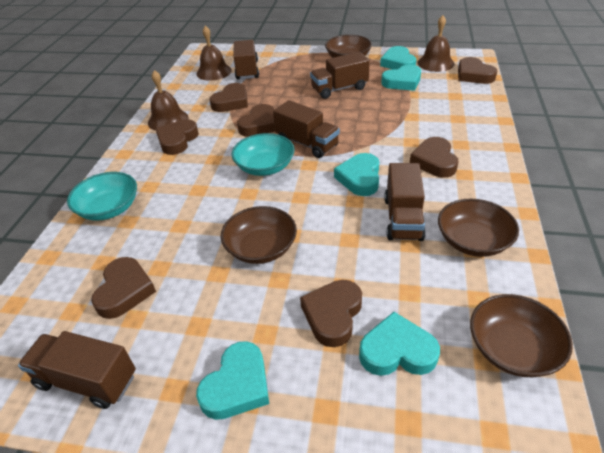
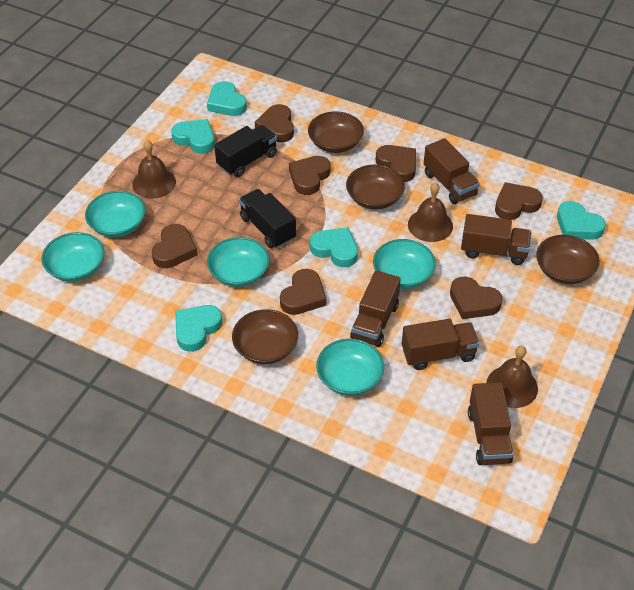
black truck: none = 0 -> [214,125,277,177] [239,189,296,248] = 2
turquoise bowl: [67,172,137,221] [232,133,295,176] = 2 -> [41,232,105,282] [85,191,146,237] [207,237,269,287] [316,339,384,396] [373,239,436,289] = 5

